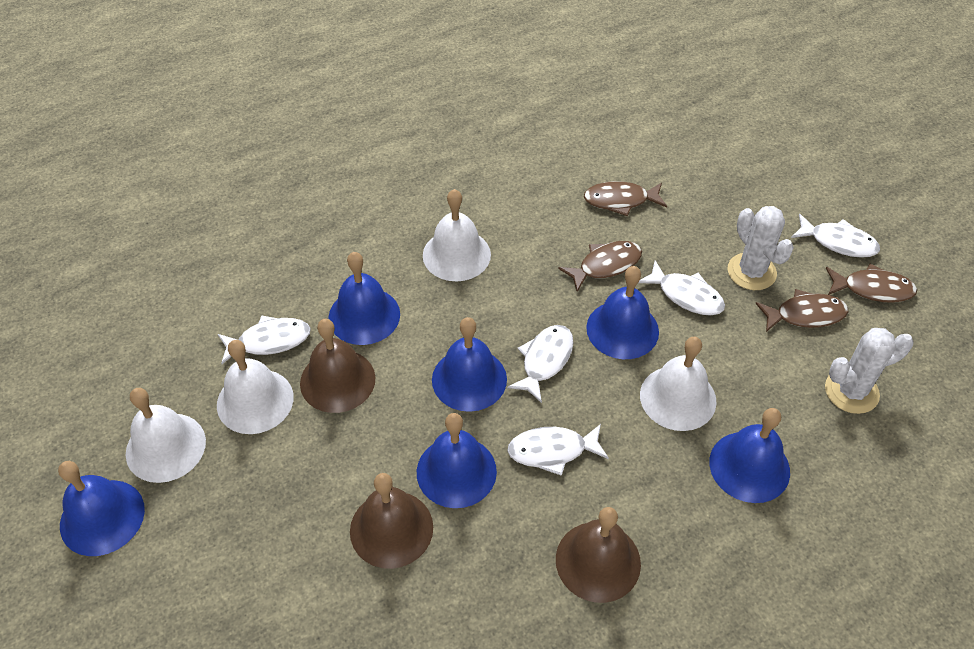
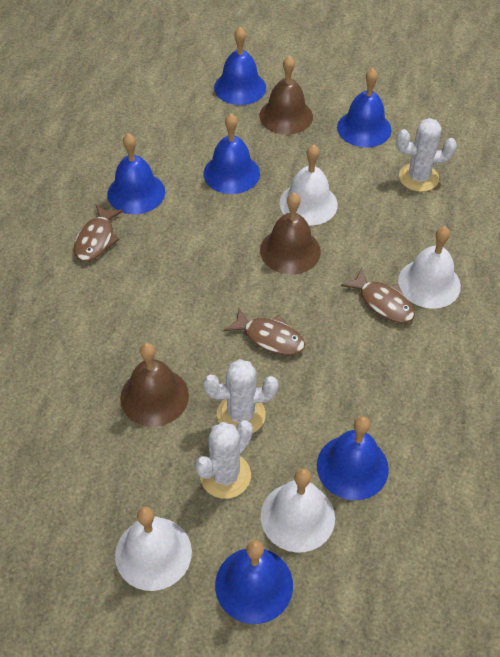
brown fish: [558,241,642,292] [584,181,667,216] [755,289,848,332] [826,264,917,303] = 4 -> [74,204,123,261] [224,308,305,355] [341,268,415,323] = 3
white cactus: [727,206,794,290] [825,328,914,414] = 2 -> [195,420,253,499] [203,359,279,433] [396,118,457,192] = 3
white fish: [218,315,311,364] [507,325,573,403] [507,424,609,476] [638,261,725,316] [791,214,880,258] = 5 -> none = 0

